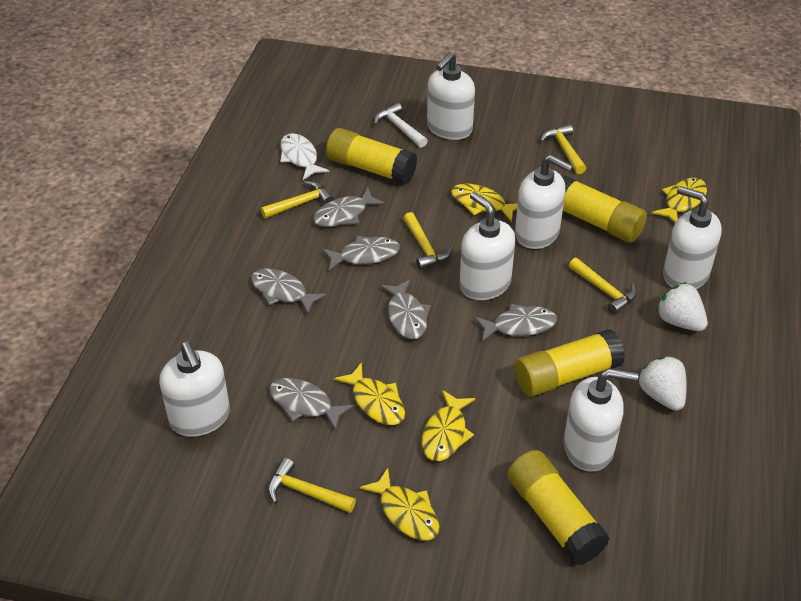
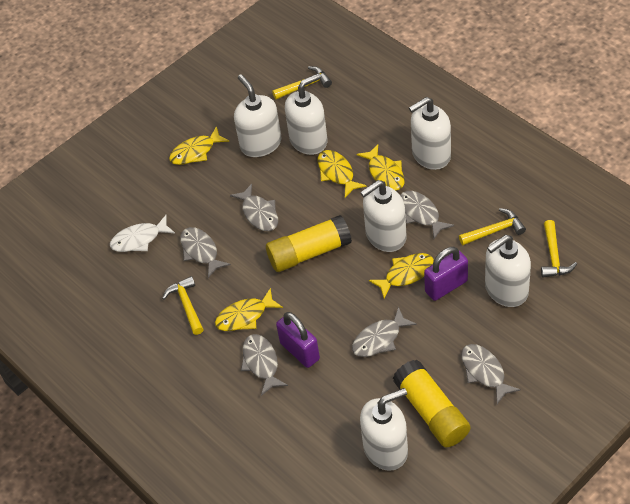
purple padlock: none = 0 -> [276,312,320,368] [424,247,468,301] = 2
white hammer: [374,102,428,148] = 1 -> none = 0
white strawberry: [638,356,687,411] [656,282,708,331] = 2 -> none = 0
yellow glue stick: [326,128,417,184] [507,450,610,565] [515,329,625,397] [562,176,647,243] = 4 -> [266,215,352,272] [393,360,470,447] = 2
yellow hammer: [261,181,334,219] [268,458,356,513] [403,212,453,270] [540,124,586,174] [569,258,637,315] = 5 -> [162,276,204,335] [272,66,332,99] [459,208,526,245] [541,220,577,277] = 4

